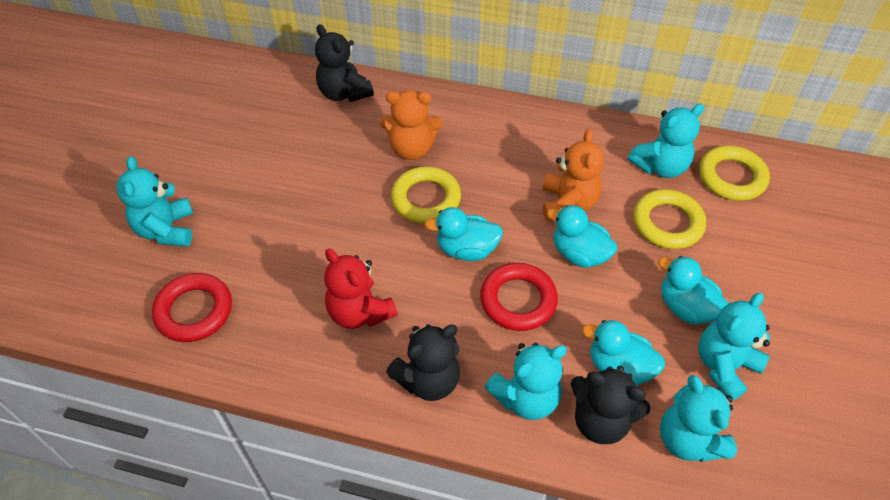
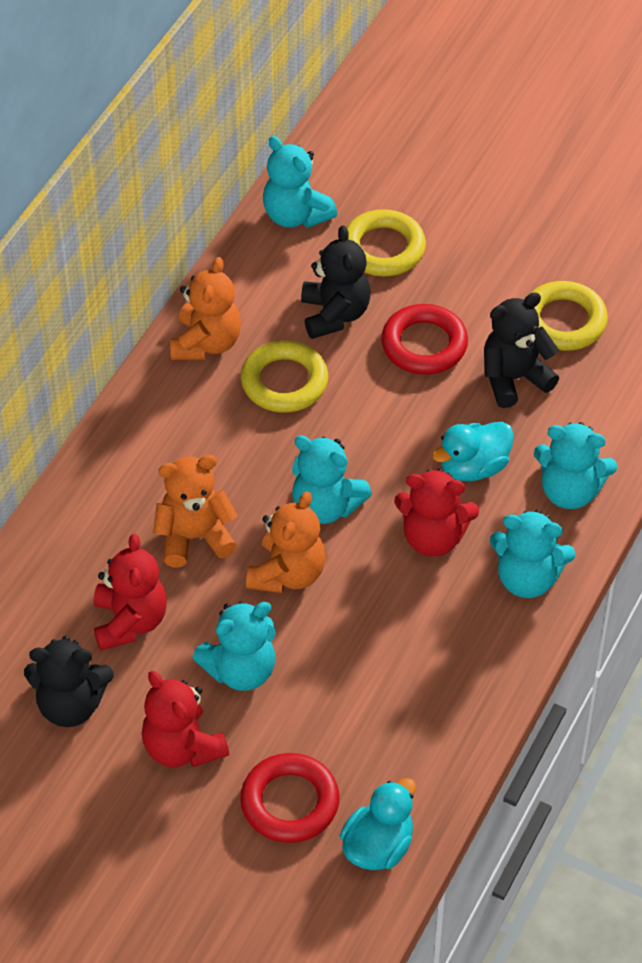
orange teddy bear: [380,90,443,160] [542,129,604,221] = 2 -> [153,455,238,567] [170,257,241,360] [246,491,325,593] = 3
red teddy bear: [324,249,398,329] = 1 -> [94,534,167,651] [142,671,229,768] [394,468,479,557] = 3
turquoise duck: [425,207,503,261] [547,205,618,268] [582,320,665,386] [658,256,728,324] = 4 -> [340,778,416,870] [432,422,514,481] = 2

